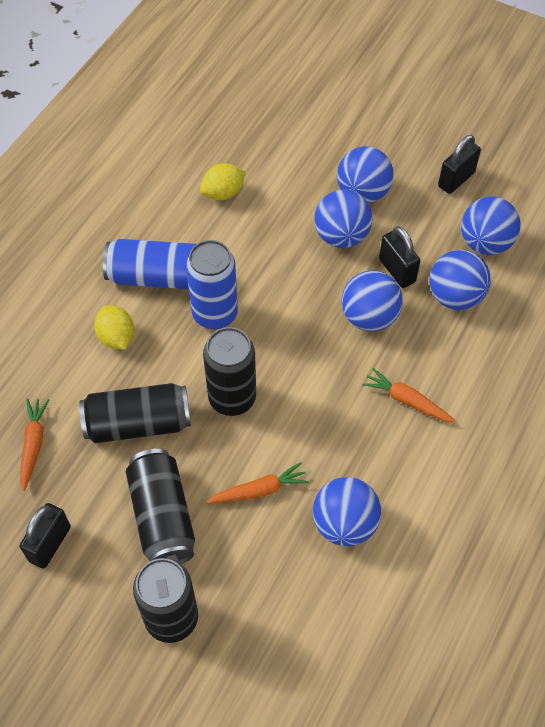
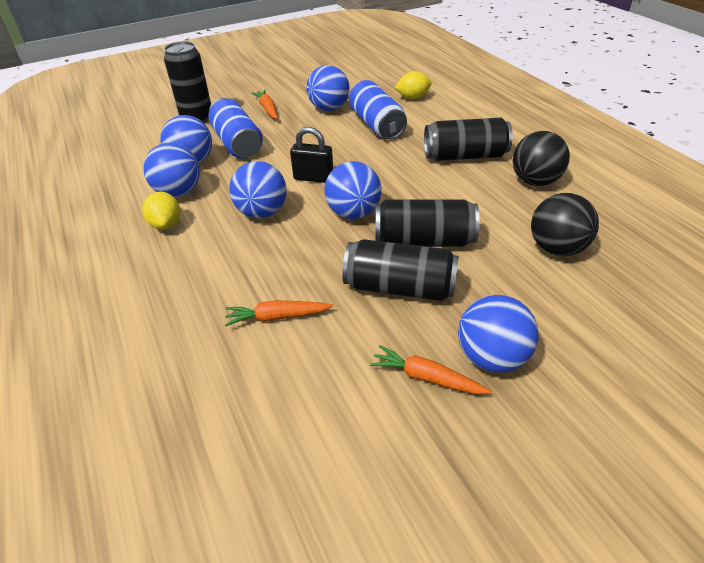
black ball: none = 0 -> [513,131,570,186] [531,193,599,256] = 2
black padlock: [20,503,71,568] [379,226,420,288] [438,135,481,194] = 3 -> [290,127,333,183] = 1

